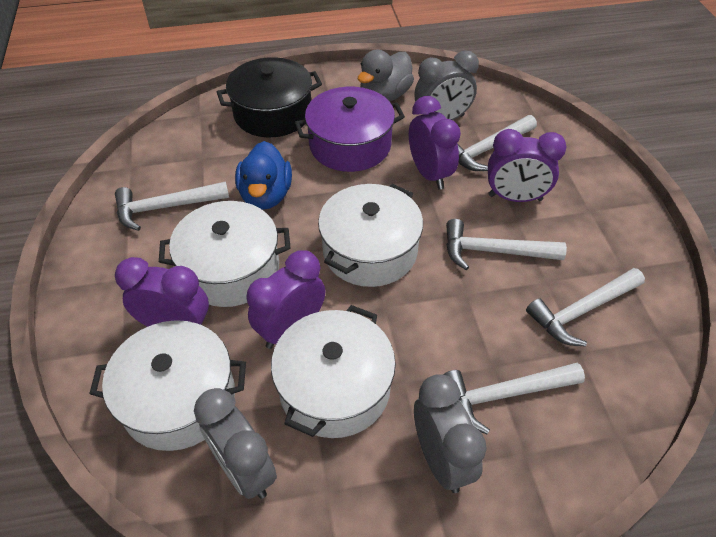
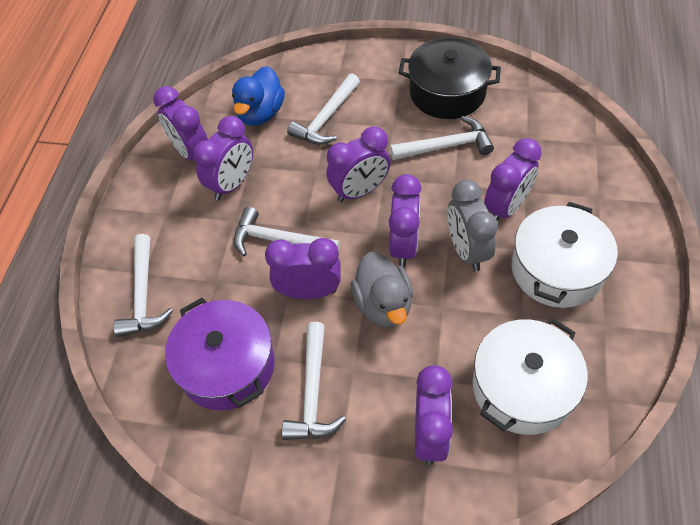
grey clock: [194,388,277,499] [414,374,487,493] [415,51,479,120] = 3 -> [448,180,498,272] = 1
purple clock: [115,257,209,327] [246,250,325,349] [409,96,461,190] [488,129,567,202] = 4 -> [153,86,208,161] [193,116,253,200] [265,238,341,299] [327,126,390,202] [389,174,422,267] [415,365,453,465] [484,138,542,221] = 7
white pot: [90,320,246,451] [159,201,290,307] [271,305,396,438] [318,184,423,287] = 4 -> [473,318,588,435] [511,202,618,308] = 2

